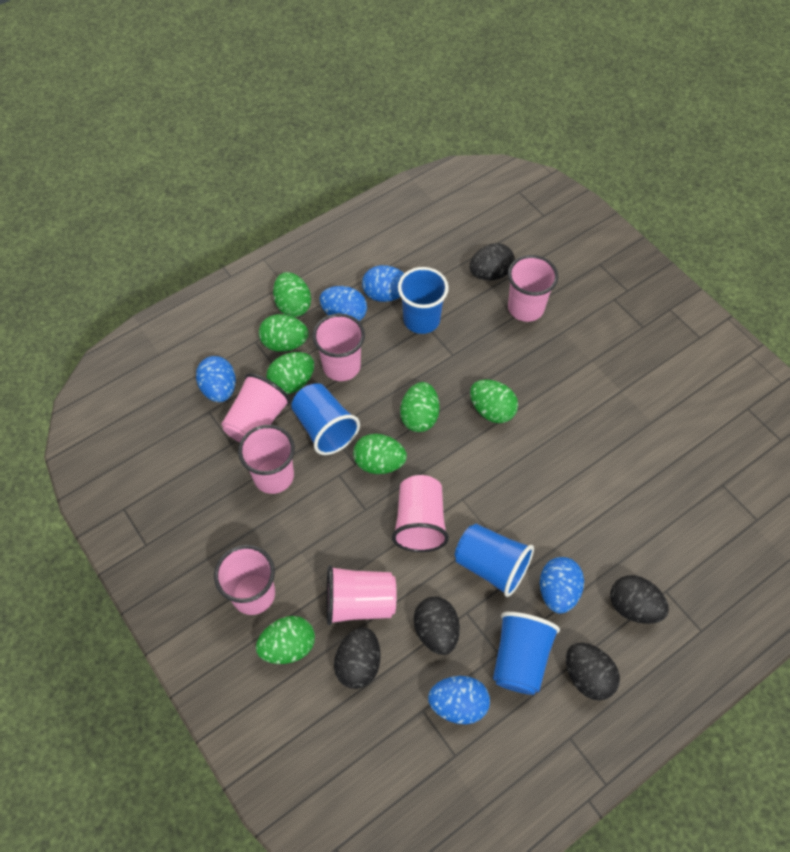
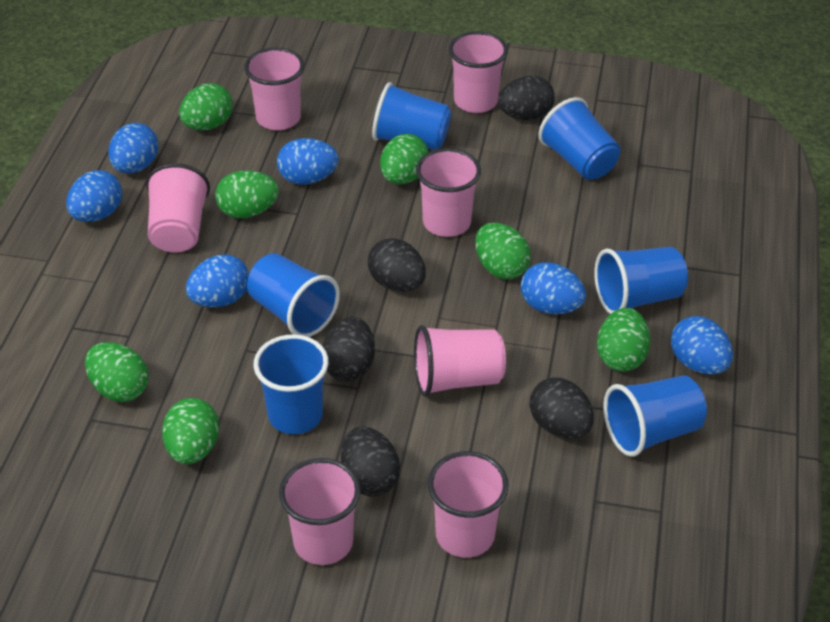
blue cup: [291,383,360,455] [398,267,449,334] [455,524,534,597] [493,612,560,695] = 4 -> [247,253,340,337] [254,334,329,434] [372,82,452,150] [538,97,620,180] [594,247,688,314] [603,375,707,457] = 6
blue egg: [196,356,236,402] [319,286,367,321] [362,265,404,302] [428,676,490,724] [540,557,584,614] = 5 -> [66,170,122,222] [108,123,158,173] [186,254,249,307] [277,138,339,185] [521,262,586,314] [671,316,733,375] = 6

